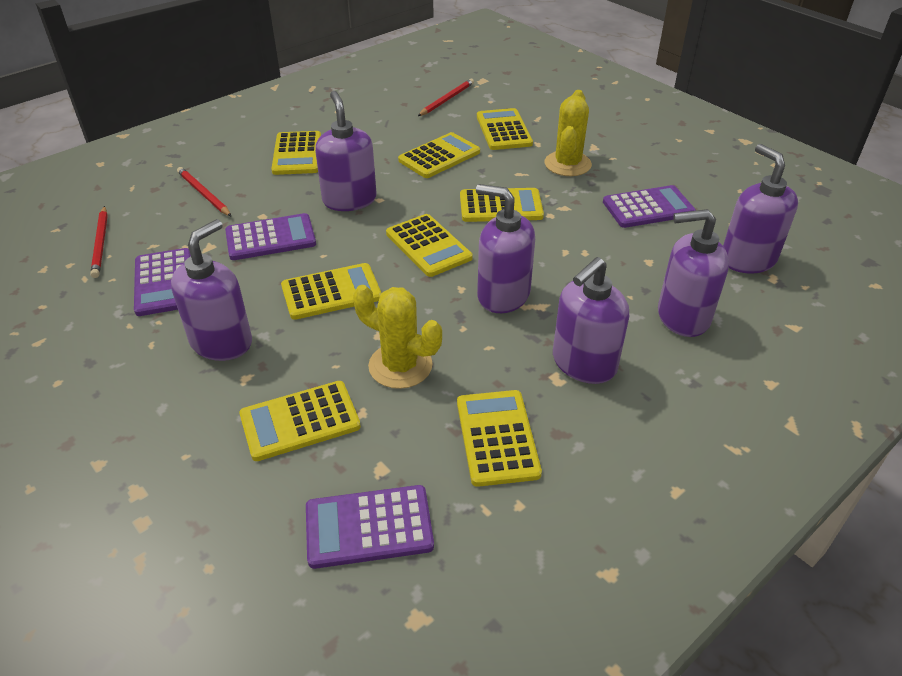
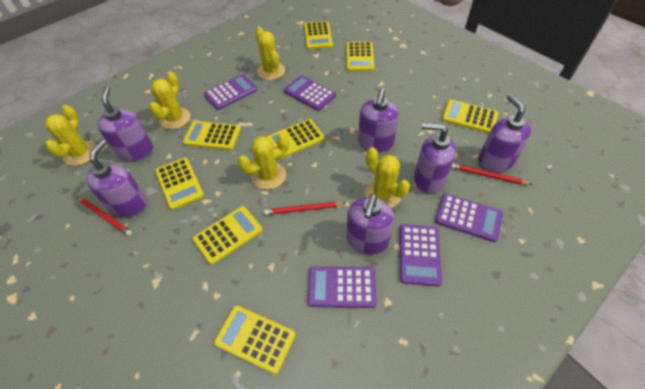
purple calculator: [134,248,191,316] [225,213,316,260] [306,485,434,569] [603,185,696,228] = 4 -> [204,74,257,110] [283,75,336,111] [308,267,377,308] [400,224,442,286] [435,194,503,242] = 5
yellow cactus: [353,285,442,389] [544,90,592,176] = 2 -> [45,105,96,166] [149,71,191,129] [238,134,289,190] [255,27,285,80] [365,147,410,208] = 5

